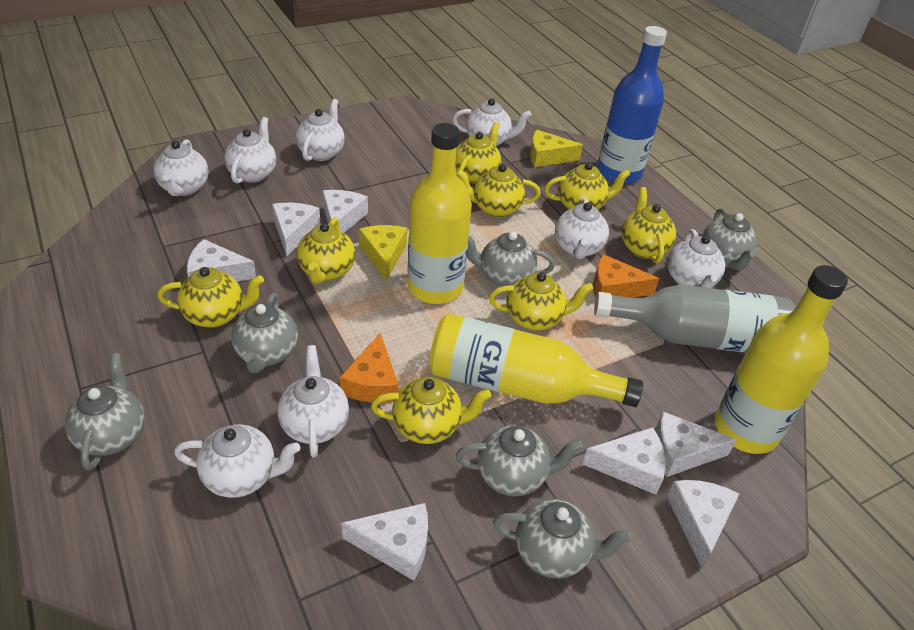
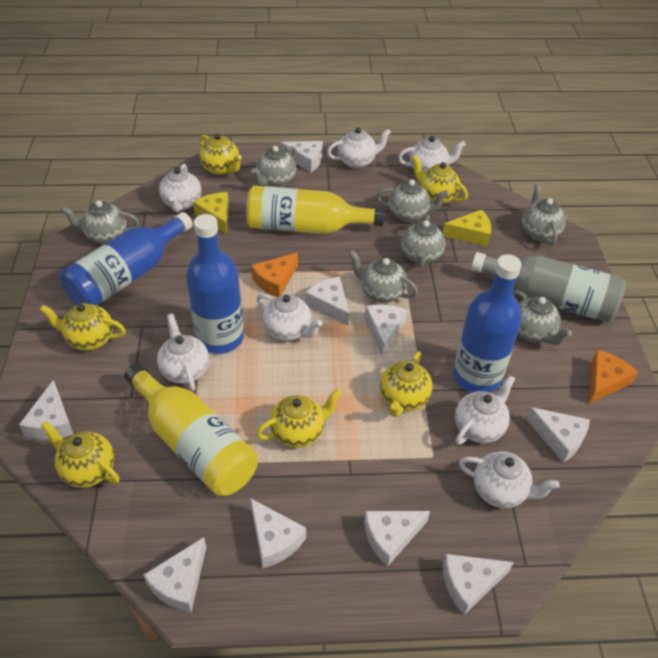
blue bottle: [597,26,667,184] = 1 -> [60,212,193,305] [186,214,244,354] [453,254,522,393] = 3
grey teapot: [65,353,145,471] [231,293,298,373] [456,425,583,496] [467,231,555,287] [493,499,632,579] [702,208,757,270] = 6 -> [61,200,139,244] [251,146,297,187] [349,250,418,303] [376,179,449,222] [401,215,445,267] [512,290,572,345] [522,183,566,245] = 7
white cheese: [187,239,256,281] [272,203,321,256] [322,190,368,233] [341,503,428,581] [582,427,666,495] [656,412,737,477] [667,480,739,568] = 7 -> [19,380,74,440] [143,537,206,612] [250,498,306,568] [281,141,323,173] [305,277,349,326] [364,304,408,357] [364,511,430,567] [442,554,514,615] [526,407,590,463] = 9
white teapot: [154,139,209,196] [174,425,300,498] [224,117,276,184] [277,345,349,458] [296,99,345,161] [452,98,532,147] [555,199,609,259] [668,229,725,288] = 8 -> [157,313,209,391] [159,164,201,212] [256,294,323,341] [327,127,391,169] [398,136,466,173] [455,375,515,445] [459,451,560,508] = 7
yellow bottle: [408,123,472,304] [429,313,643,407] [715,265,848,454] = 3 -> [124,363,258,496] [246,186,385,234] = 2
yellow teapot: [158,267,264,328] [297,218,355,284] [371,377,491,444] [456,122,501,184] [456,164,541,217] [489,272,593,331] [544,162,631,210] [622,187,676,263] = 8 -> [40,303,126,351] [41,421,120,488] [199,134,242,175] [256,389,342,448] [380,351,433,417] [412,155,468,204] = 6

